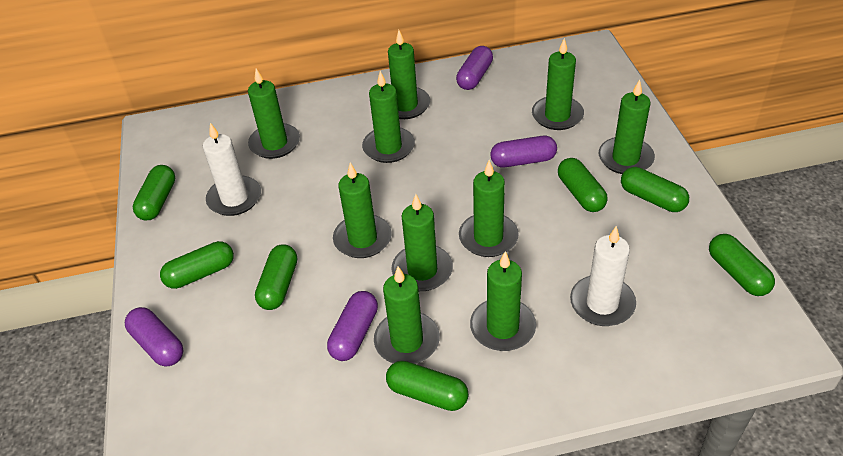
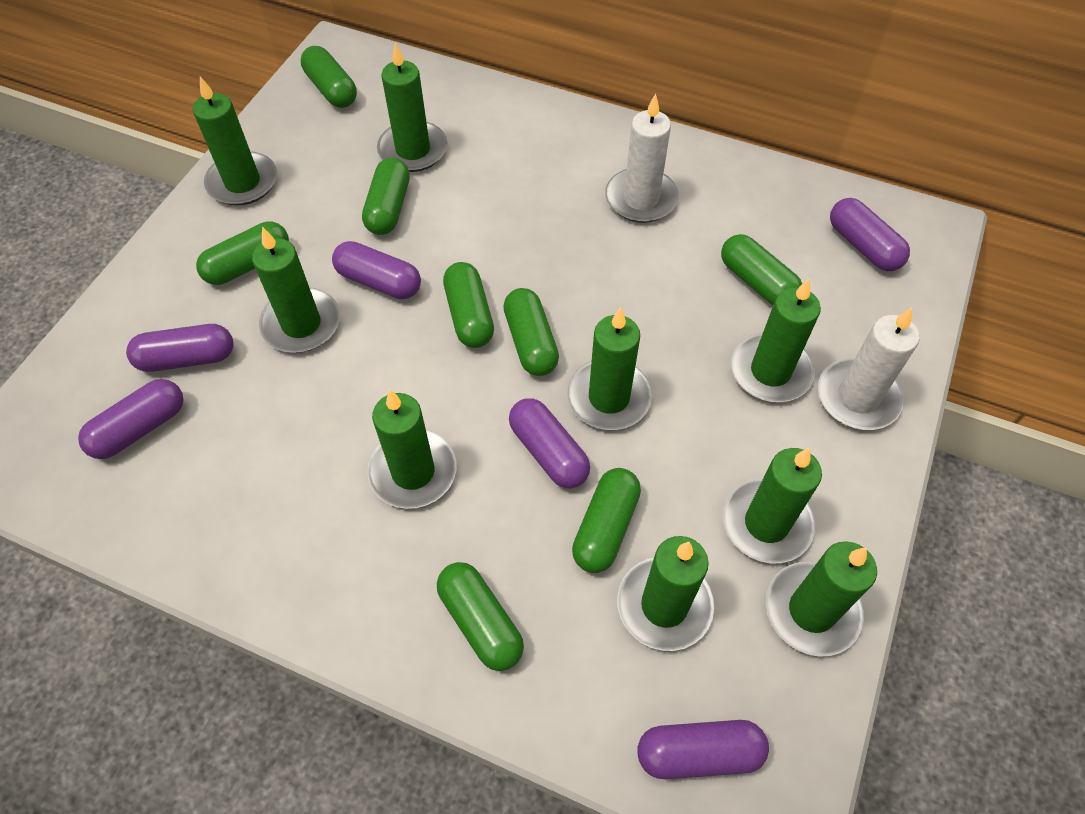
green candle: [248,69,300,159] [333,162,392,258] [362,71,415,163] [374,266,440,364] [388,30,430,119] [392,194,453,291] [459,160,519,257] [470,251,536,351] [532,38,584,130] [599,79,655,174] = 10 -> [193,77,277,206] [252,227,340,353] [367,390,457,509] [377,43,448,172] [568,307,652,430] [617,536,714,651] [722,448,822,564] [731,279,821,402] [766,541,877,657] = 9
green capsule: [133,165,175,220] [160,241,234,289] [255,244,297,310] [386,361,469,411] [558,158,608,212] [621,167,689,212] [709,234,775,296] = 7 -> [196,221,289,285] [301,46,357,108] [362,158,410,235] [437,562,524,671] [443,262,494,348] [503,288,559,376] [572,468,641,573] [721,234,802,305] = 8
purple capsule: [125,307,183,367] [327,291,378,361] [456,46,493,90] [490,136,557,167] = 4 -> [78,379,184,459] [126,324,234,372] [332,241,421,299] [509,398,590,488] [638,720,769,779] [830,198,910,271] = 6

